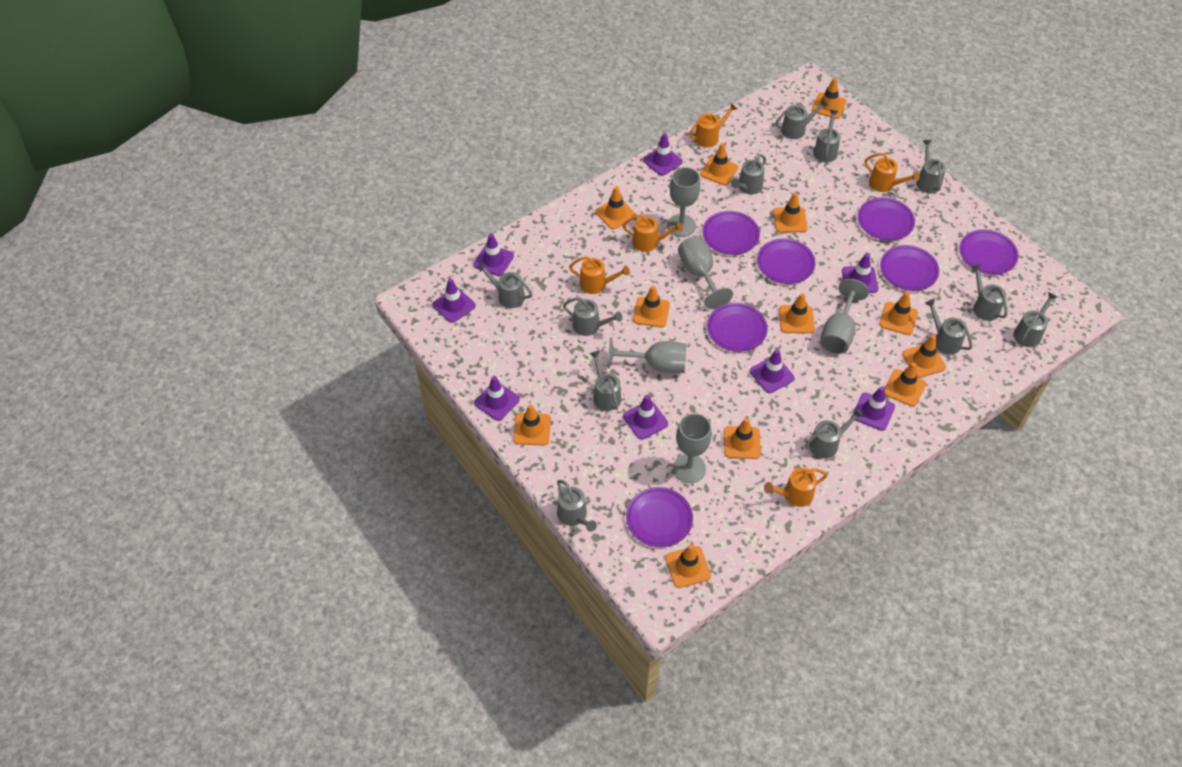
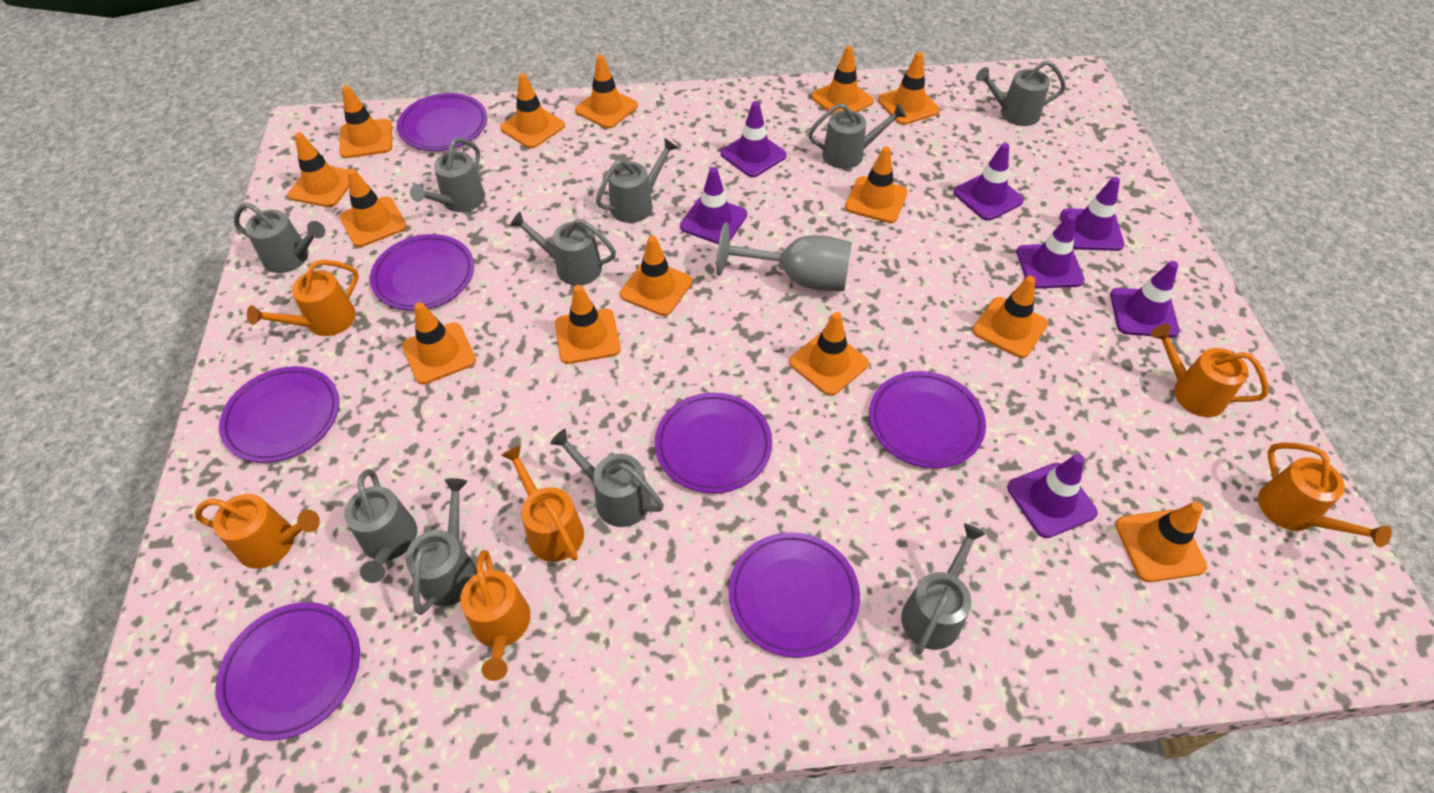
grey goblet: [608,337,686,373] [667,167,700,237] [673,413,712,483] [678,236,733,309] [820,279,869,354] = 5 -> [717,223,852,291] = 1
grey watering can: [477,262,532,308] [557,480,597,532] [563,297,622,336] [589,351,621,411] [731,154,766,194] [775,99,829,139] [805,408,864,459] [813,110,840,162] [916,140,946,194] [925,299,972,354] [971,264,1007,321] [1014,292,1057,347] = 12 -> [234,202,325,273] [344,469,417,583] [405,478,477,615] [410,138,485,212] [510,212,616,285] [550,429,664,527] [596,138,678,223] [808,103,906,169] [901,523,986,655] [976,60,1066,126] = 10
orange traffic cone: [513,404,551,445] [596,186,636,229] [633,286,670,328] [665,544,711,588] [700,143,738,185] [724,418,761,459] [773,193,808,233] [779,293,815,334] [812,78,846,119] [879,292,918,335] [885,362,926,407] [902,335,946,378] = 12 -> [288,132,349,207] [339,85,392,158] [340,169,407,247] [402,302,476,385] [500,73,565,148] [555,285,621,364] [575,55,638,129] [620,236,692,316] [789,312,869,396] [811,46,874,115] [845,147,908,223] [878,52,940,125] [972,276,1048,358] [1115,501,1207,582] = 14
orange watering can: [569,256,630,294] [623,214,683,252] [689,103,738,148] [764,468,827,507] [865,153,920,192] = 5 -> [195,494,320,569] [247,260,359,336] [460,550,530,681] [501,445,584,562] [1151,324,1268,417] [1258,442,1392,547] = 6
purple traffic cone: [433,279,476,323] [474,233,514,276] [474,376,520,421] [623,395,668,440] [643,133,683,176] [750,349,794,393] [842,253,878,293] [852,386,895,431] = 8 -> [680,167,747,244] [721,101,787,177] [954,143,1024,221] [1007,454,1098,538] [1016,213,1085,289] [1060,177,1124,251] [1110,261,1180,338] = 7

